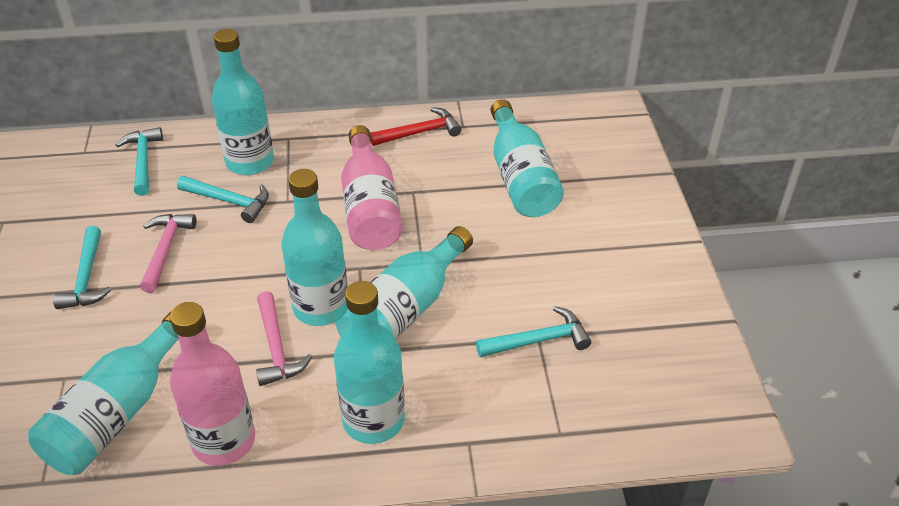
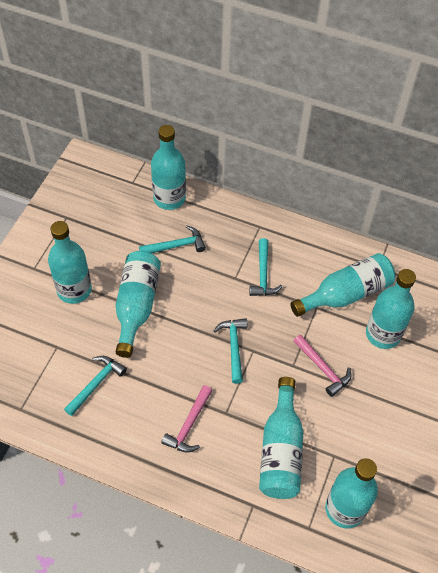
pink bottle: [170,302,255,466] [341,125,403,250] = 2 -> none = 0
red hammer: [370,107,462,146] = 1 -> none = 0
turquoise bottle: [28,312,179,475] [212,29,274,175] [282,169,348,326] [334,281,405,444] [336,226,473,340] [491,99,564,217] = 6 -> [48,221,92,304] [115,251,161,358] [151,125,186,210] [259,377,303,499] [290,253,395,317] [325,458,378,529] [366,269,416,349] = 7

